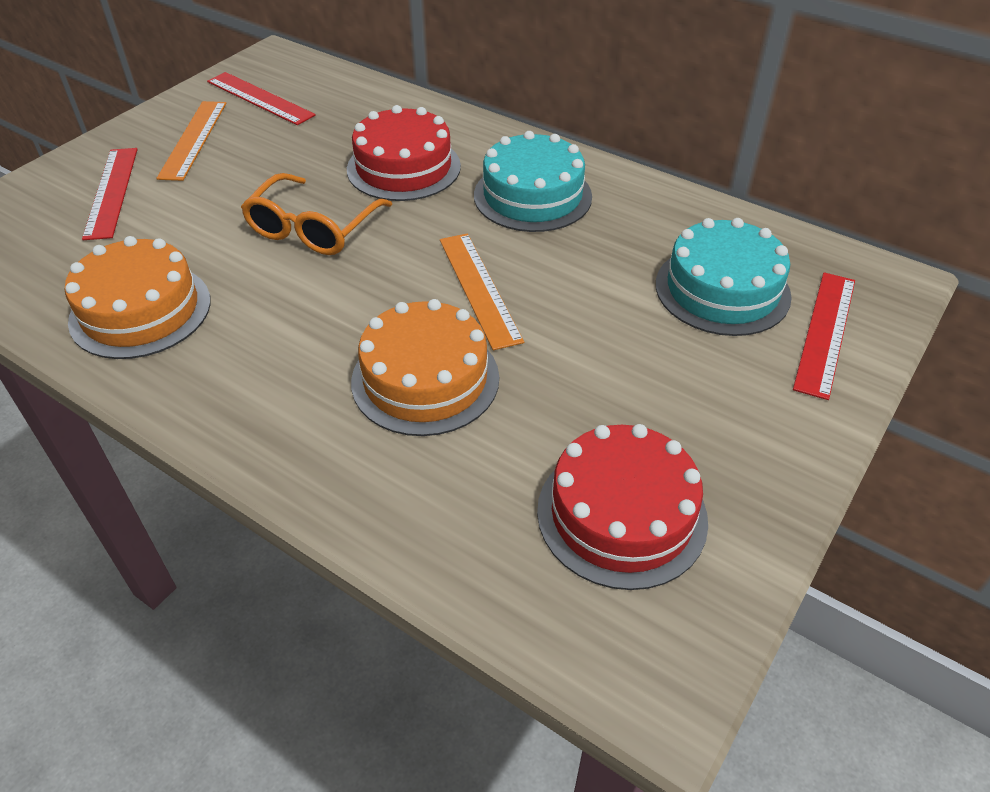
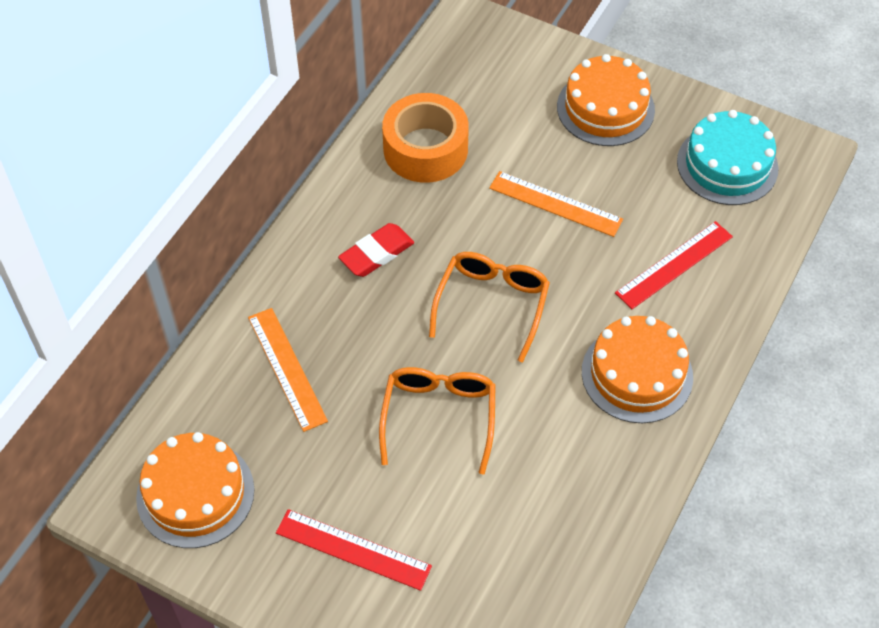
orange cake: [65,236,211,359] [351,299,499,436] = 2 -> [136,432,254,548] [557,54,655,146] [582,316,693,423] = 3
orange glasses: [241,173,392,255] = 1 -> [379,367,496,474] [429,252,550,362] = 2
orange tape: none = 0 -> [382,93,469,183] = 1
red cake: [347,105,461,201] [537,424,708,590] = 2 -> none = 0
red eraser: none = 0 -> [338,223,414,277] = 1
red ruler: [82,148,138,240] [207,72,316,125] [793,272,855,400] = 3 -> [276,509,432,591] [615,221,733,309] = 2
turquoise cake: [474,131,592,232] [656,218,792,336] = 2 -> [677,110,779,205] = 1

